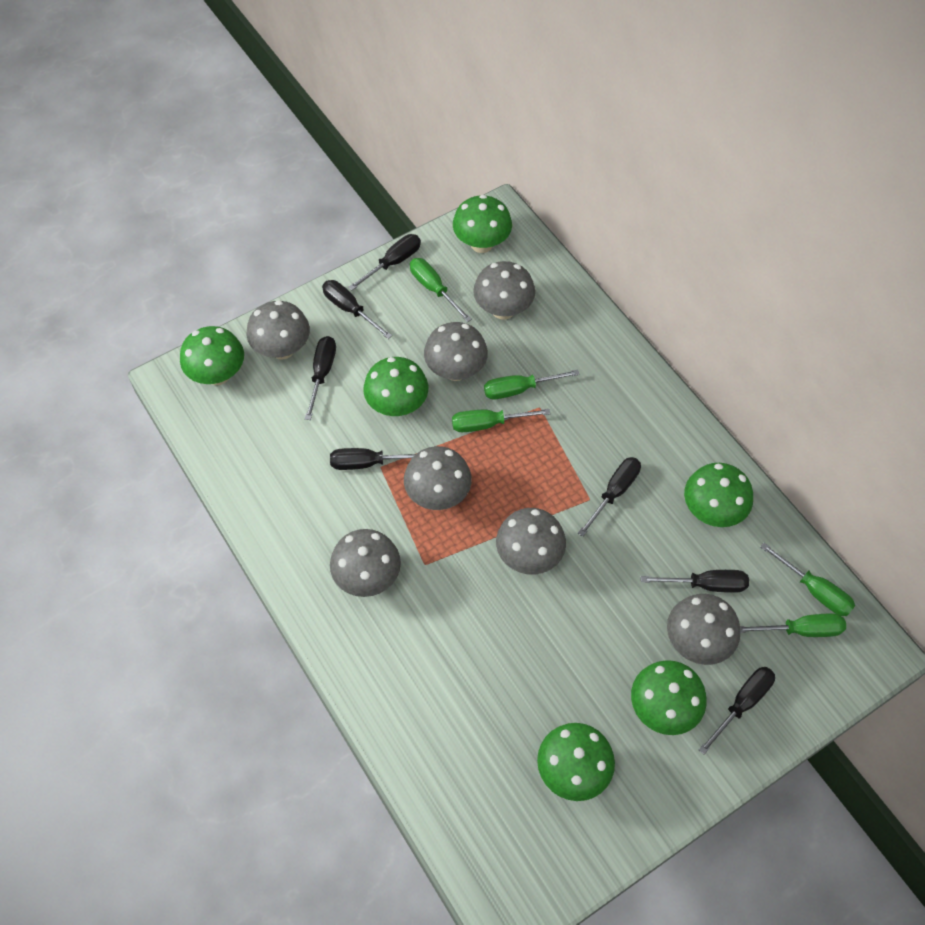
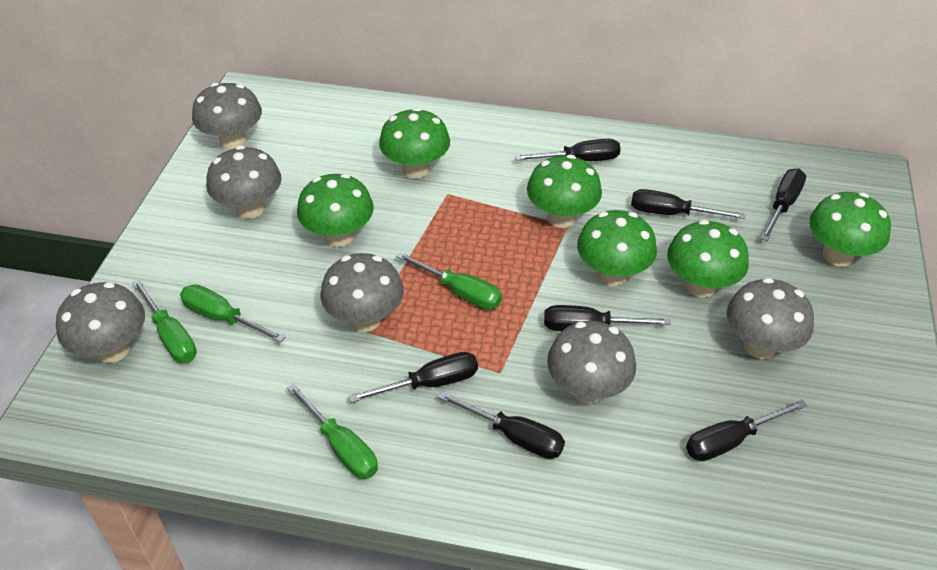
green screwdriver: [410,258,472,322] [452,409,550,432] [484,370,580,399] [740,614,846,637] [760,543,855,616] = 5 -> [132,279,197,363] [180,284,285,343] [287,383,378,479] [396,252,502,310] = 4
grey mushroom: [247,300,310,360] [330,529,401,597] [404,446,472,510] [424,322,488,381] [473,261,535,320] [496,508,566,575] [667,594,740,665] = 7 -> [56,282,145,363] [192,83,262,150] [206,146,282,219] [321,253,404,332] [547,321,636,404] [726,278,814,359] = 6

